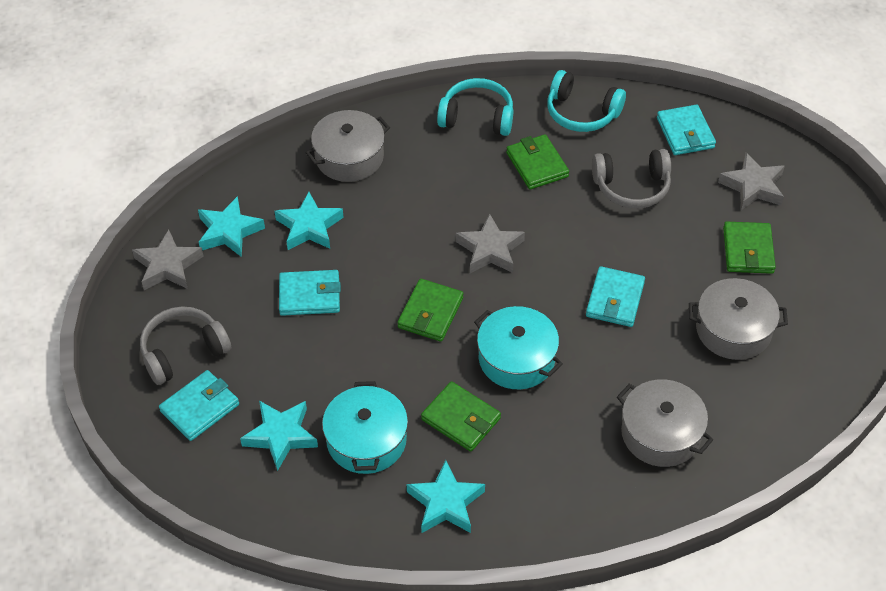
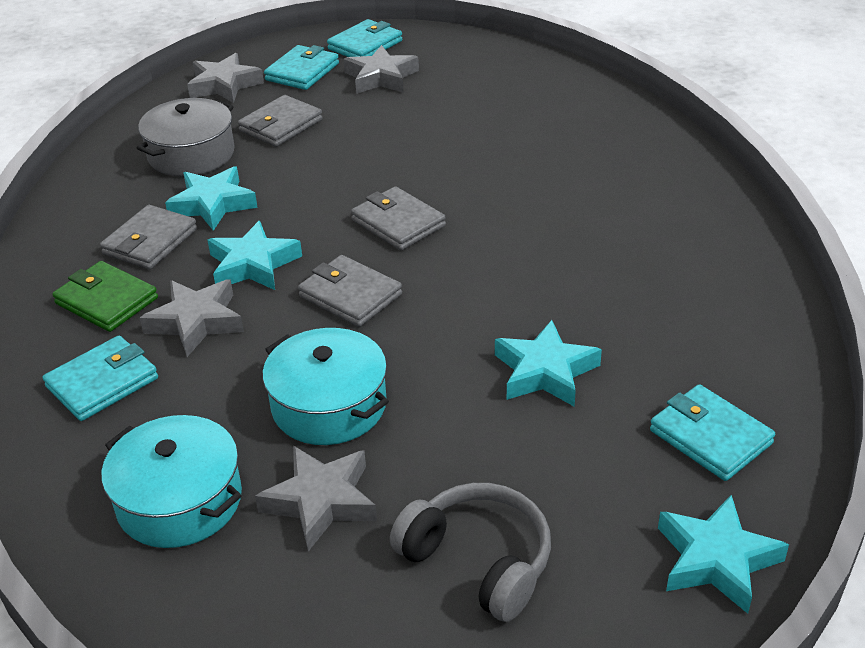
green wallet: [397,279,463,342] [421,381,501,452] [506,134,569,189] [723,222,776,274] = 4 -> [52,261,158,332] = 1
grey headphones: [140,306,231,385] [592,149,671,209] = 2 -> [390,483,551,622] = 1
grey pot: [306,110,390,182] [617,379,713,467] [689,278,788,360] = 3 -> [137,98,235,177] = 1
grey star: [132,230,204,290] [456,213,525,273] [718,153,785,210] = 3 -> [140,279,244,357] [187,53,264,103] [255,446,377,551] [343,45,419,94] = 4
grey wallet: none = 0 -> [100,205,197,269] [238,95,323,147] [298,255,402,327] [351,186,446,250] = 4
turquoise headphones: [437,78,513,136] [547,70,626,132] = 2 -> none = 0

